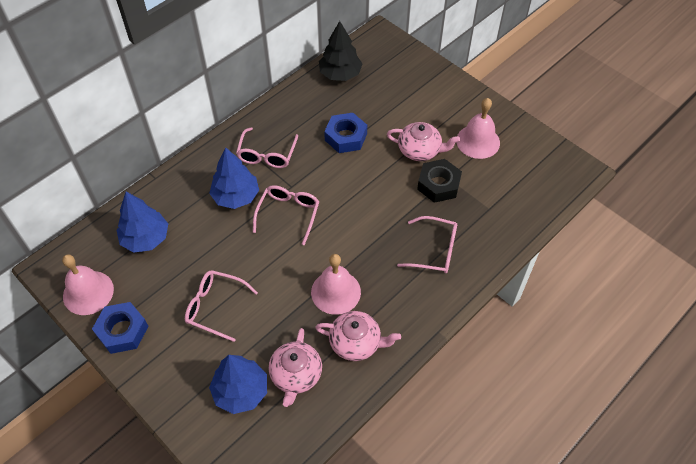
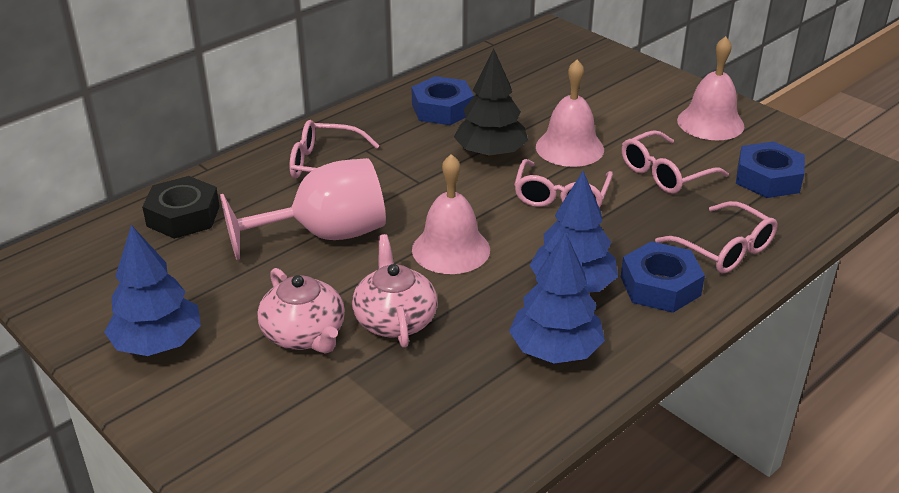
blue nut: [92,302,148,354] [324,113,367,153] = 2 -> [412,76,474,125] [621,241,705,313] [736,141,805,198] = 3
pink goblet: none = 0 -> [220,158,386,260] = 1
pink teapot: [269,328,322,407] [315,311,401,361] [387,122,460,161] = 3 -> [257,268,345,354] [352,234,438,347] = 2

